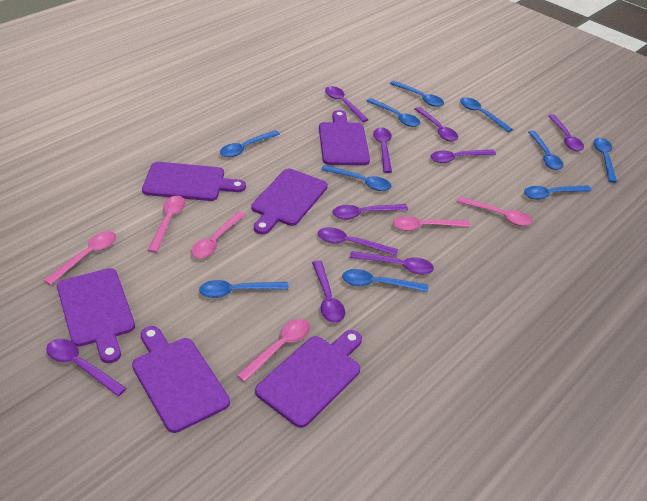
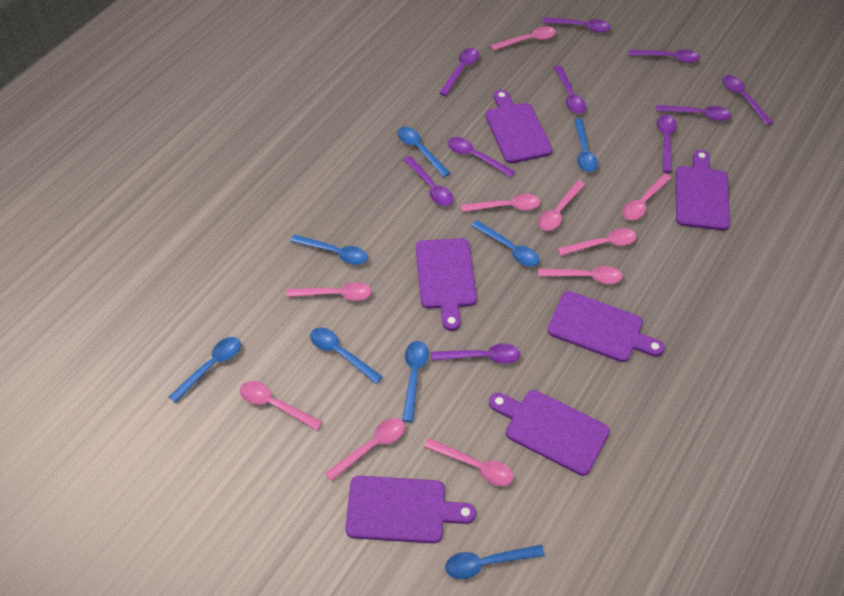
blue spoon: [199,280,289,298] [220,130,280,157] [321,165,391,191] [342,269,428,292] [367,98,420,127] [390,81,444,107] [460,97,513,132] [524,185,592,199] [528,131,563,170] [593,138,617,183] = 10 -> [169,337,241,403] [290,234,368,265] [310,327,383,384] [398,127,450,177] [402,341,429,422] [445,545,545,579] [471,220,539,267] [574,118,598,172] = 8
pink spoon: [44,231,116,285] [148,196,186,253] [191,211,246,258] [237,319,310,382] [393,216,470,231] [457,196,532,226] = 6 -> [240,381,323,431] [286,282,372,301] [325,418,405,482] [424,438,513,486] [461,194,540,212] [490,26,556,51] [538,180,586,231] [538,266,623,284] [557,228,637,256] [622,173,671,220] = 10

